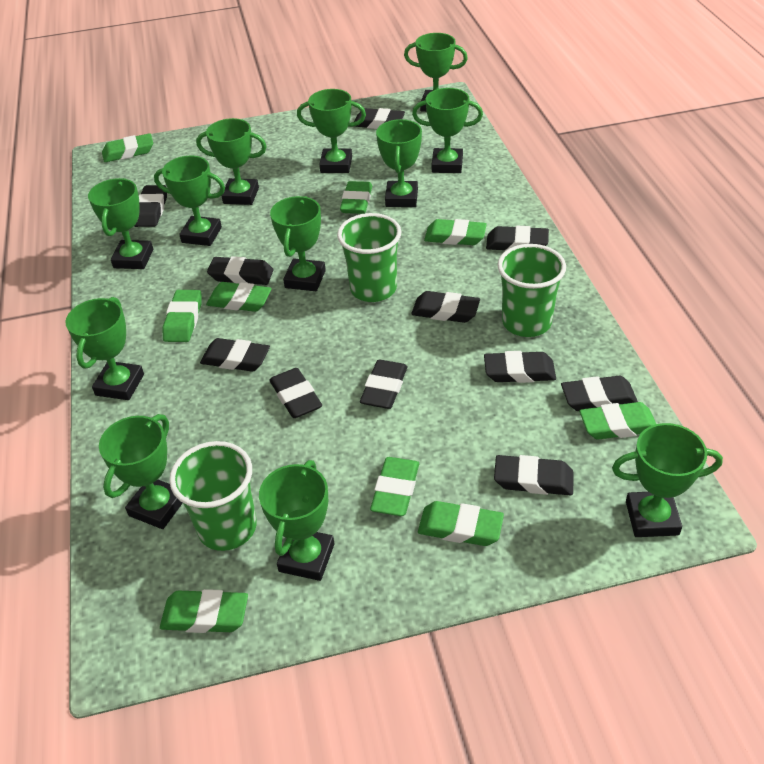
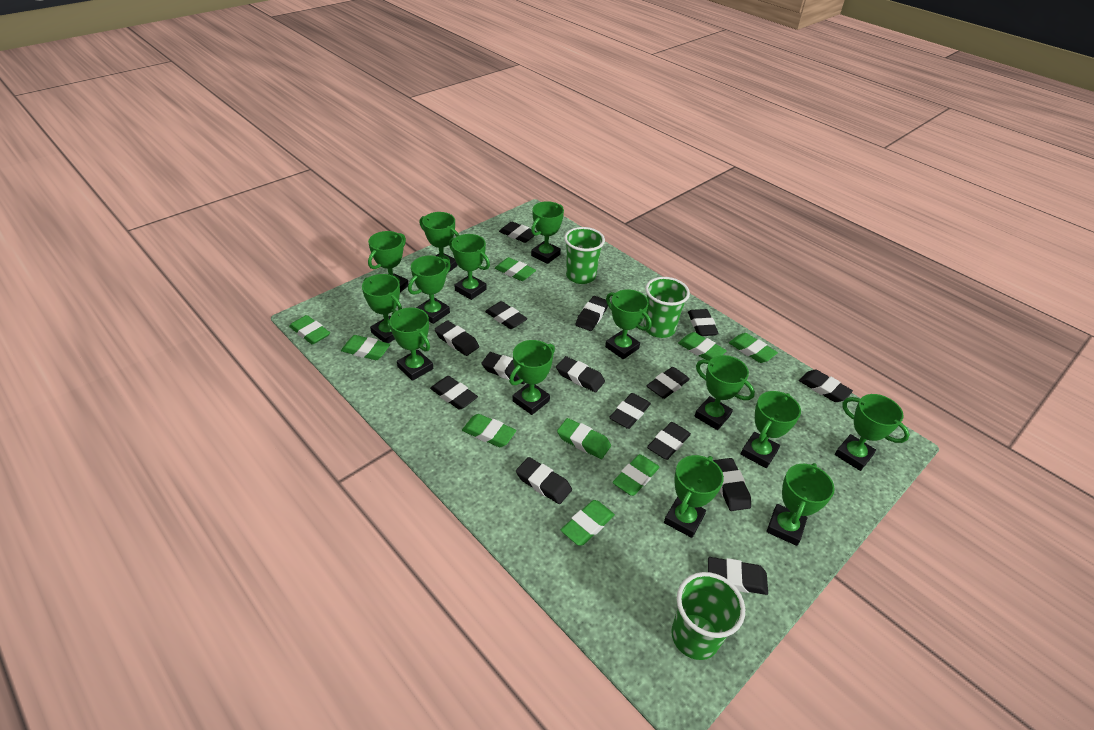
black eraser: [135,185,167,227] [200,338,270,372] [207,256,274,285] [270,368,322,418] [354,108,405,129] [360,360,407,409] [411,291,480,323] [484,351,556,383] [486,226,549,251] [494,455,574,495] [561,376,638,411] = 11 -> [430,376,478,410] [435,320,479,356] [481,352,525,384] [485,301,527,329] [499,221,537,243] [516,457,572,504] [556,356,605,392] [575,296,608,331] [609,393,651,429] [647,367,690,399] [647,422,691,460] [688,309,719,336] [708,557,768,595] [713,458,751,511] [799,370,853,402] = 15
green trophy: [65,297,144,400] [88,178,153,269] [99,414,183,529] [154,156,225,246] [196,118,267,205] [259,460,334,581] [270,196,326,291] [297,89,366,173] [376,119,422,207] [404,33,468,112] [412,88,483,173] [612,423,723,537] = 12 -> [362,274,402,343] [368,231,409,292] [389,307,433,381] [408,256,451,324] [420,212,459,273] [449,234,490,300] [509,340,555,415] [531,201,564,264] [605,289,652,359] [664,455,724,538] [694,355,755,430] [741,391,801,468] [767,463,835,546] [835,394,910,471] = 14

